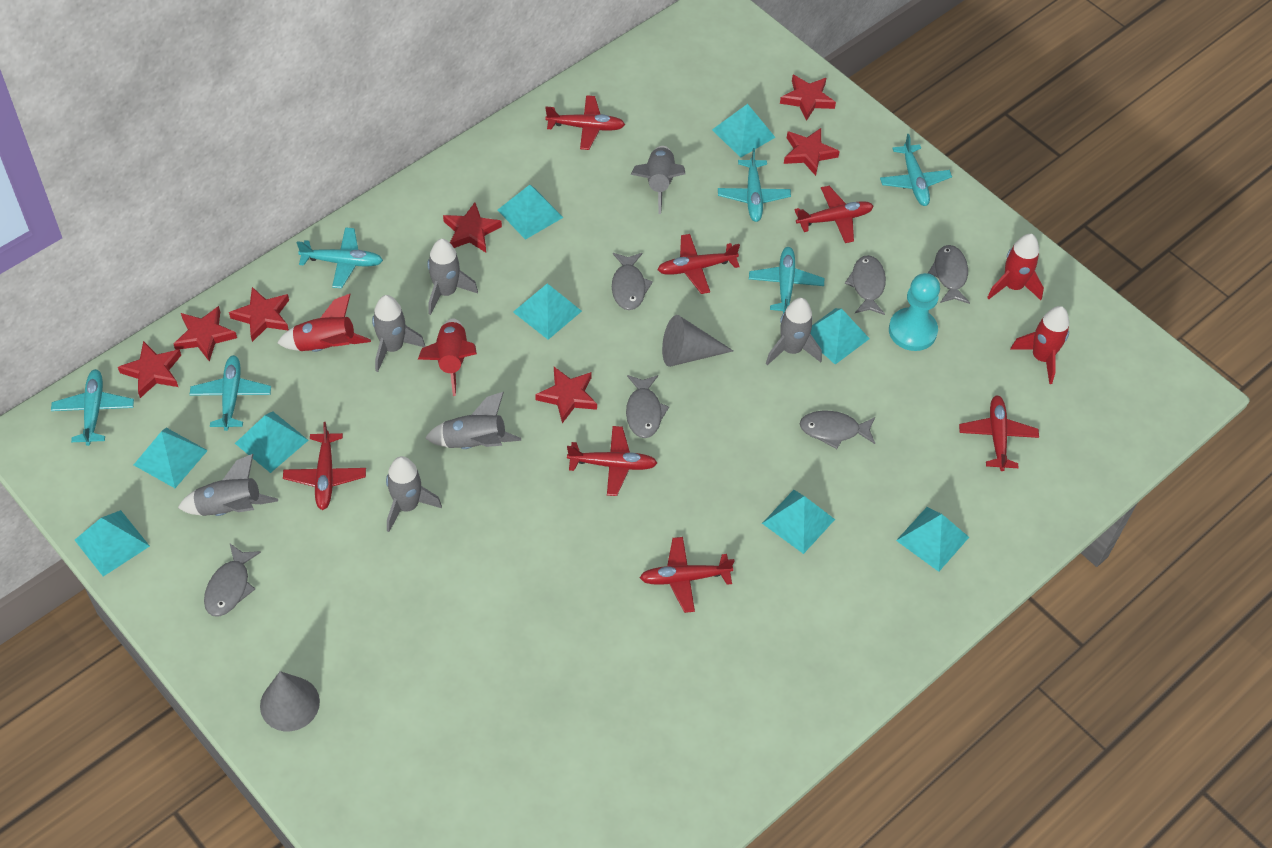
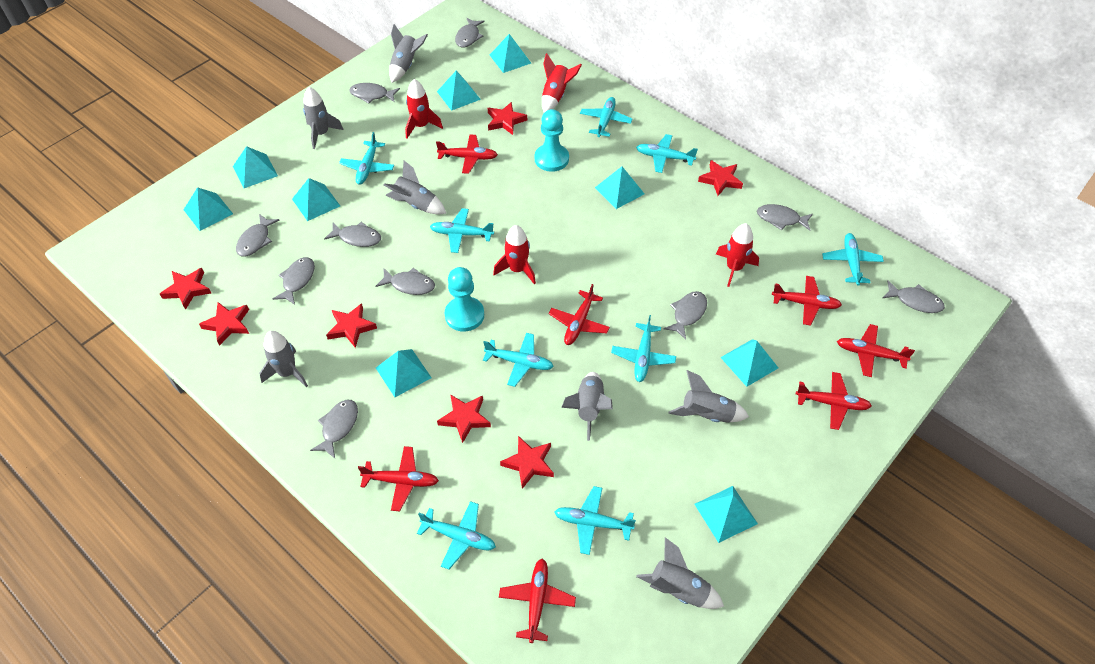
grey cone: [260,671,320,731] [662,315,733,367] = 2 -> none = 0
grey fish: [204,544,261,616] [612,253,653,310] [626,375,669,438] [799,411,875,449] [845,255,886,315] [928,245,970,304] = 6 -> [236,214,279,257] [273,257,315,305] [310,400,358,458] [324,222,381,247] [349,83,400,104] [376,268,435,295] [455,18,485,47] [664,291,707,340] [757,204,813,231] [883,280,945,313] = 10
turquoise pawn: [889,273,940,351] = 1 -> [445,267,484,332] [535,109,569,172] = 2
turquoise plane: [51,369,134,446] [190,355,271,431] [297,227,383,288] [718,148,791,222] [749,247,824,313] [880,134,952,206] = 6 -> [339,132,394,185] [417,501,496,569] [430,208,494,253] [483,333,554,387] [554,486,636,555] [580,97,632,137] [611,315,676,382] [636,134,698,173] [822,233,884,286] = 9

